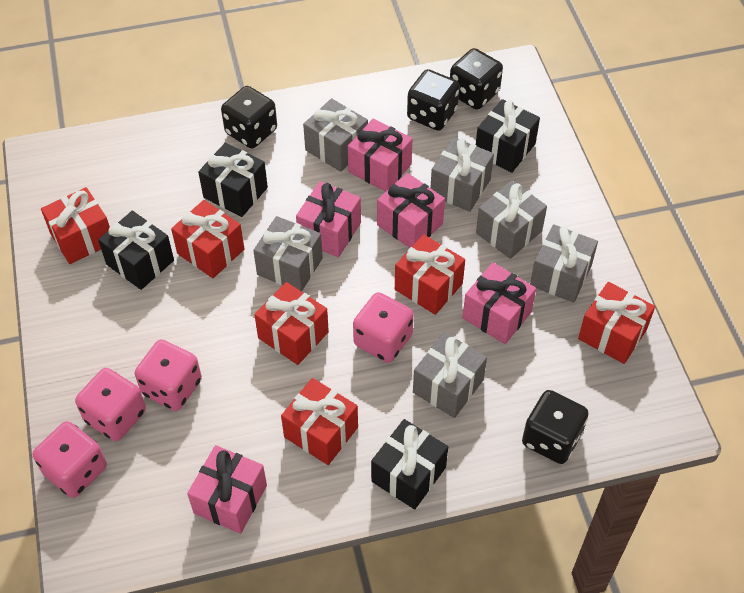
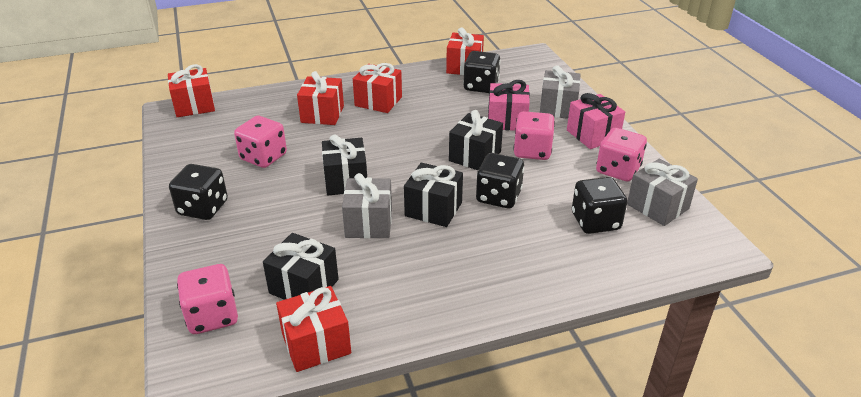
grey gift: [253,216,323,292] [303,98,368,172] [413,332,487,418] [430,137,494,212] [476,181,547,259] [530,224,598,303] = 6 -> [342,173,392,239] [540,65,581,119] [627,159,698,226] = 3
pink gift: [187,445,267,534] [296,181,361,257] [348,118,412,192] [377,173,445,248] [463,263,536,344] = 5 -> [488,80,530,131] [567,93,625,149] = 2
red gift: [41,187,110,264] [171,200,244,278] [254,282,329,365] [281,378,358,465] [395,234,465,315] [578,282,655,364] = 6 -> [168,64,215,117] [276,286,351,372] [297,71,344,125] [353,63,402,113] [446,27,484,75] = 5

